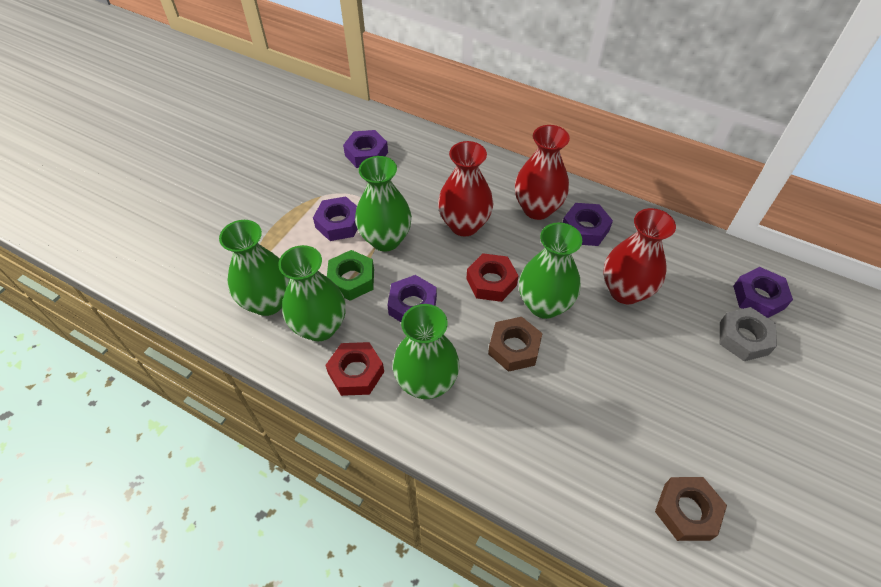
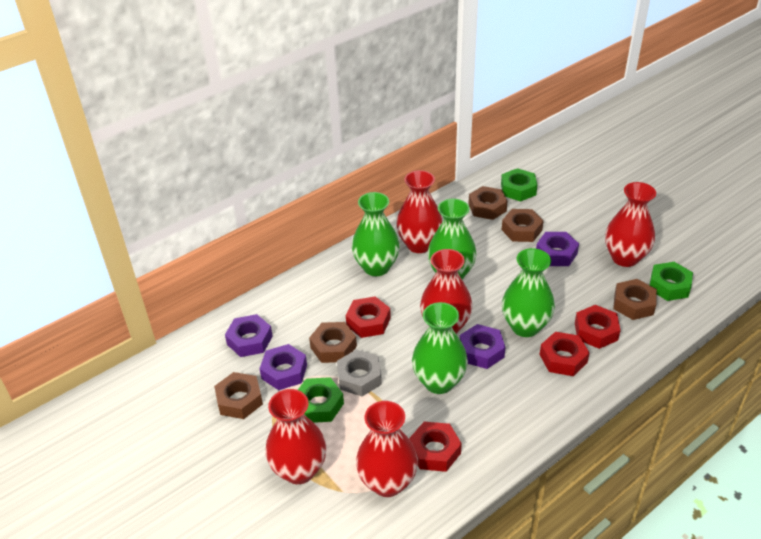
brown nut: [488,317,543,372] [655,477,727,541] = 2 -> [214,372,263,419] [309,322,357,363] [468,186,508,220] [502,209,544,242] [613,279,657,320] = 5
green nut: [327,250,374,301] = 1 -> [298,377,344,423] [501,168,537,201] [650,262,693,301] = 3
green vase: [219,220,290,316] [278,245,346,341] [355,156,412,251] [393,304,460,399] [519,222,582,319] = 5 -> [352,192,400,276] [412,302,468,394] [427,199,477,280] [502,248,555,337] = 4
purple nut: [313,196,358,241] [343,130,388,168] [388,275,437,322] [563,203,613,246] [733,267,793,318] = 5 -> [225,314,273,357] [259,344,307,390] [460,324,505,369] [536,232,579,266] = 4
red nut: [325,342,384,396] [466,253,519,302] = 2 -> [346,296,391,338] [409,422,462,472] [540,332,590,376] [575,305,621,349] = 4
red vase: [438,141,493,236] [515,125,570,220] [603,208,676,304] = 3 -> [265,389,326,484] [356,401,418,497] [396,170,443,253] [420,249,472,334] [605,182,656,267] = 5

